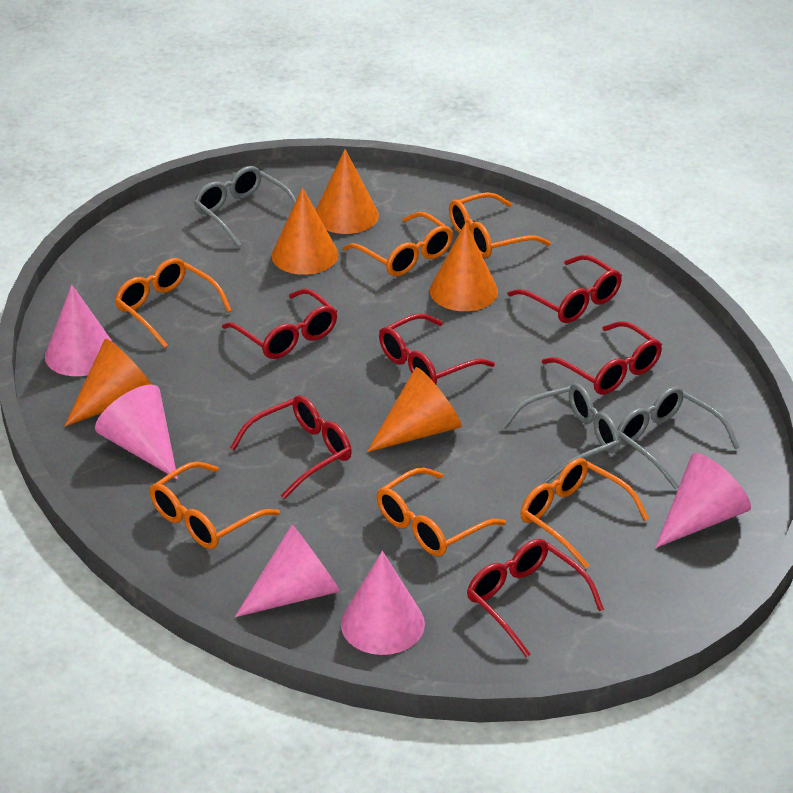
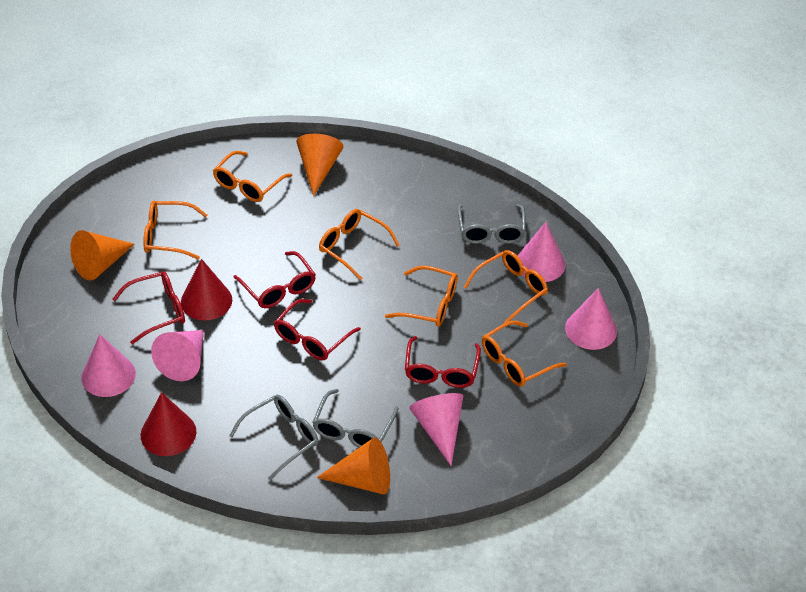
orange cone: [65,339,152,426] [272,187,338,275] [316,149,379,234] [367,367,462,452] [430,222,498,311] = 5 -> [70,230,134,280] [296,134,344,196] [317,437,390,495] = 3
red cone: none = 0 -> [141,392,196,456] [181,259,232,320] = 2
red glasses: [222,289,338,359] [230,395,352,499] [379,313,495,384] [467,539,604,657] [507,255,622,323] [542,321,662,395] = 6 -> [112,271,185,344] [233,251,316,308] [274,299,361,361] [405,336,481,388] = 4

